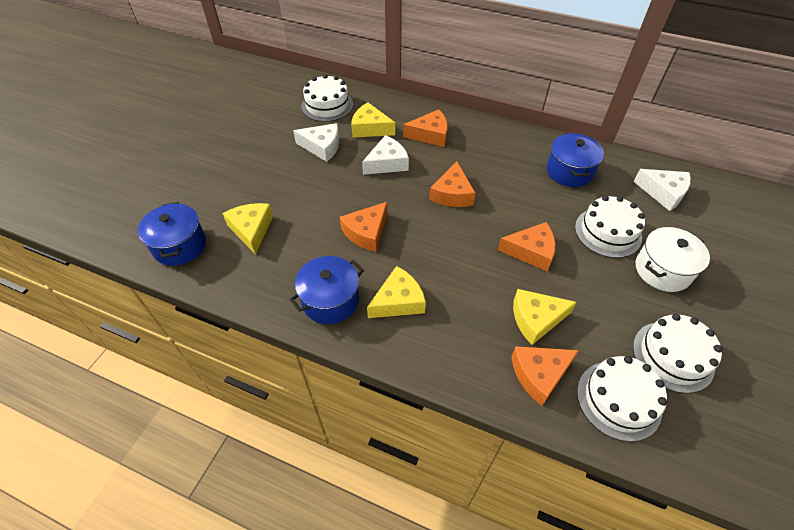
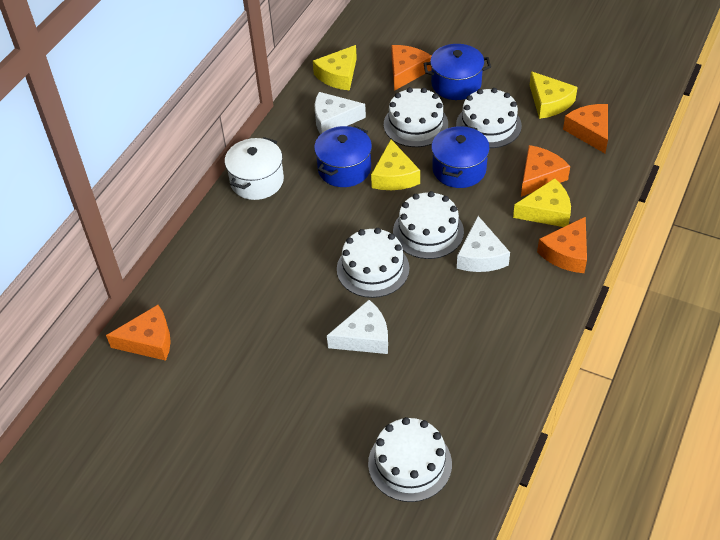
white cake: [301,74,353,122] [575,196,645,258] [577,356,667,442] [633,314,723,393] = 4 -> [337,228,410,298] [368,417,452,502] [384,87,448,147] [393,191,464,259] [456,88,522,148] = 5

